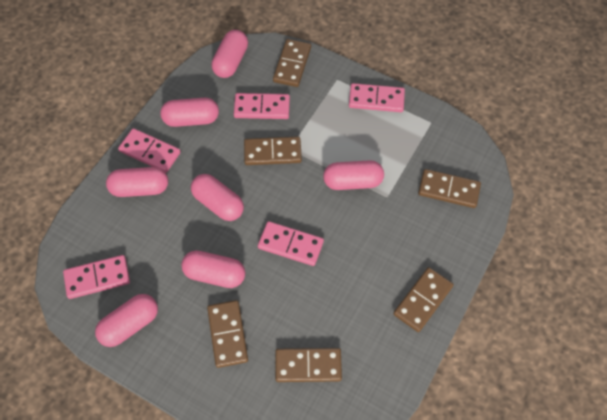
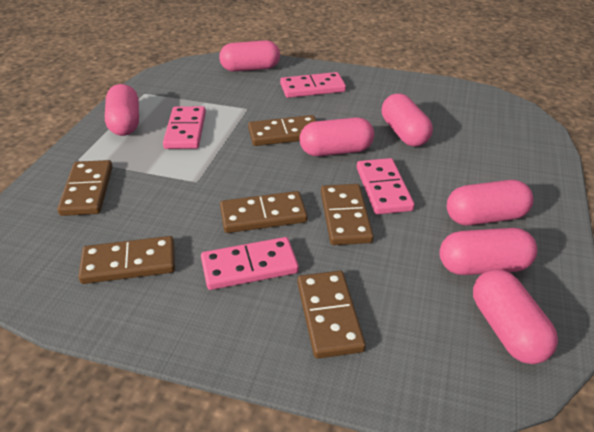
pink domino: [63,255,130,299] [118,128,181,173] [234,93,290,119] [258,221,324,266] [349,83,405,112] = 5 -> [163,106,206,149] [201,237,299,290] [280,72,346,98] [357,158,415,215] = 4

